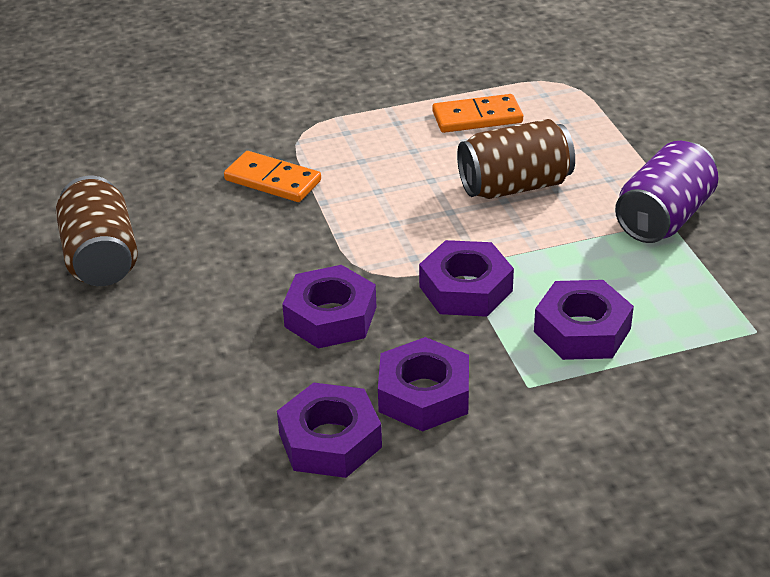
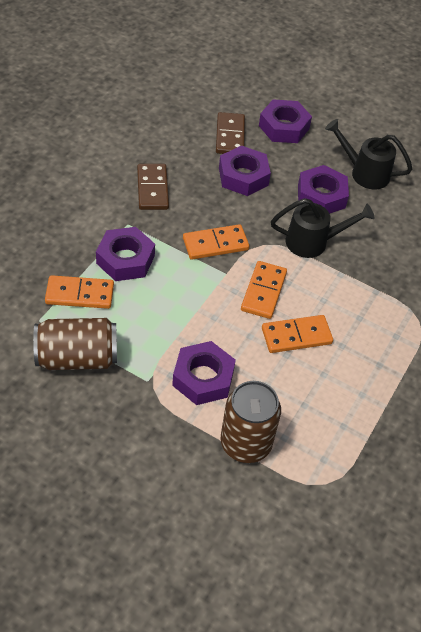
black watering can: none = 0 -> [271,198,375,258] [325,119,412,189] = 2
brown domino: none = 0 -> [137,164,169,210] [216,112,245,154] = 2
orange domino: [224,151,321,202] [432,94,523,133] = 2 -> [45,275,114,309] [183,224,249,260] [241,261,287,319] [262,315,333,353] = 4
purple can: [615,141,718,243] = 1 -> none = 0

